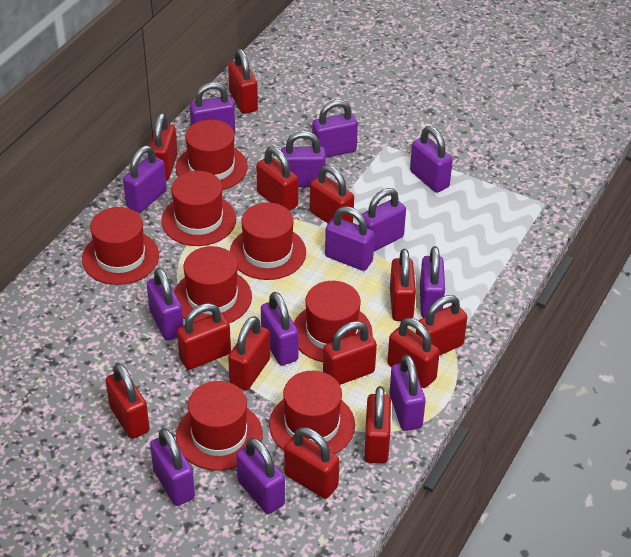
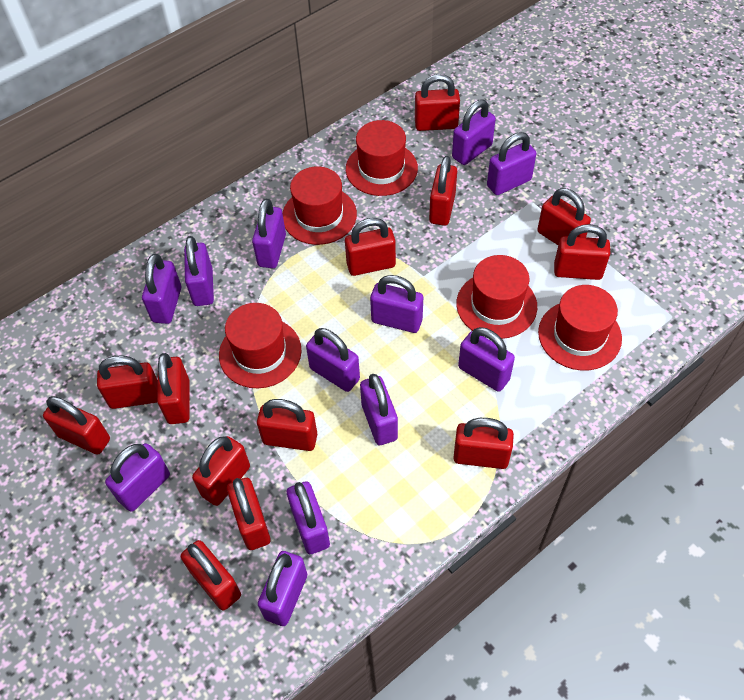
purple padlock: [123,145,167,213] [147,268,184,341] [150,428,195,506] [190,82,235,134] [236,437,285,514] [261,292,299,366] [280,131,326,187] [312,100,358,158] [325,206,375,271] [362,188,406,251] [389,354,426,431] [410,126,453,193] [420,246,445,318] = 13 -> [105,443,170,512] [142,254,181,324] [184,236,214,306] [252,199,286,268] [258,551,307,626] [287,481,330,554] [306,328,360,392] [360,374,398,445] [370,275,423,333] [452,100,496,165] [458,327,515,392] [487,132,536,195] = 12
red hat: [82,207,159,285] [161,171,236,246] [174,246,252,323] [176,120,248,190] [176,381,263,471] [230,202,306,280] [269,371,355,454] [294,281,373,362] = 8 -> [219,303,301,388] [282,166,357,245] [346,120,418,196] [456,255,537,339] [538,285,622,370] = 5

